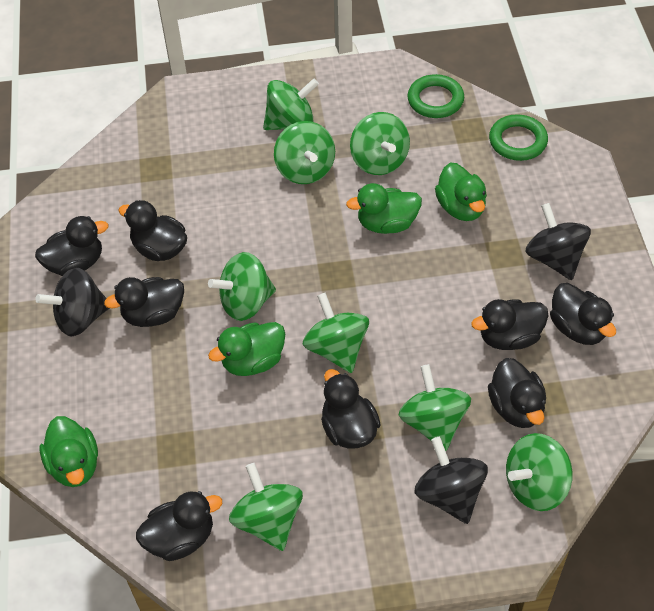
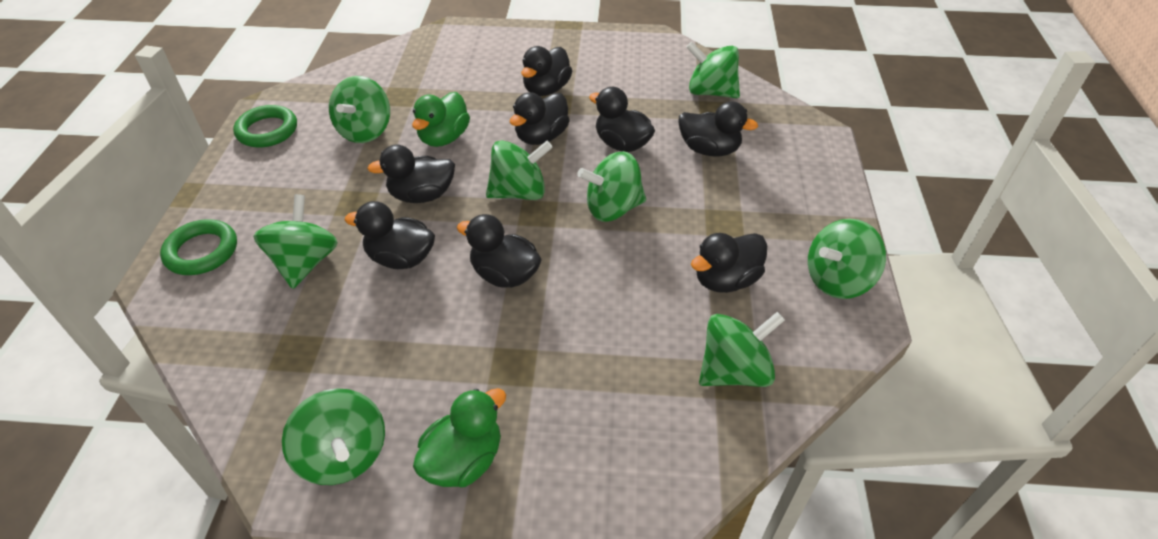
black spinning top: [36,268,109,337] [415,437,488,524] [525,203,591,280] = 3 -> none = 0
green duck: [40,416,98,487] [208,322,285,376] [346,183,422,234] [435,163,487,221] = 4 -> [412,92,470,147] [413,388,506,487] = 2

